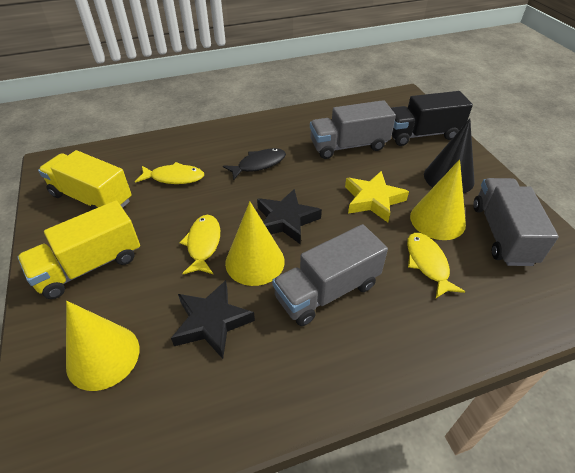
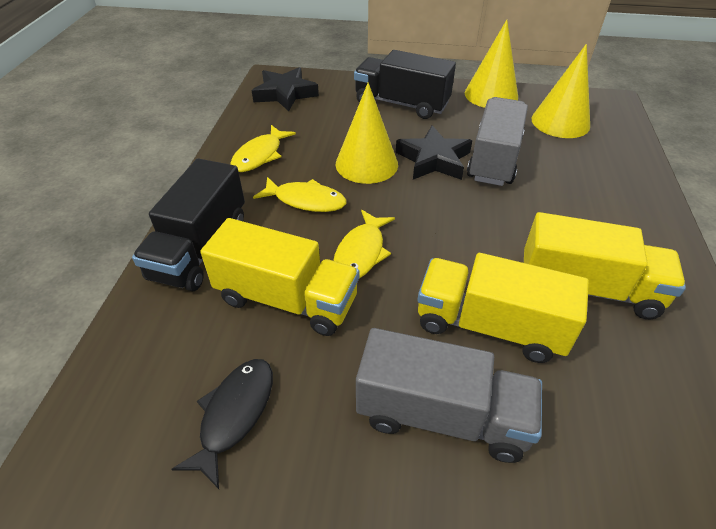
black cone: [424,119,475,193] = 1 -> none = 0
black truck: [391,91,473,146] = 1 -> [132,158,245,291] [354,50,456,119] = 2
grey truck: [272,224,388,326] [310,100,396,159] [473,178,559,266] = 3 -> [356,328,542,463] [467,97,528,186] = 2
yellow star: [345,171,409,222] = 1 -> none = 0
yellow truck: [17,200,140,299] [38,150,132,210] = 2 -> [200,218,359,336] [417,253,589,363] [523,212,686,319] = 3

